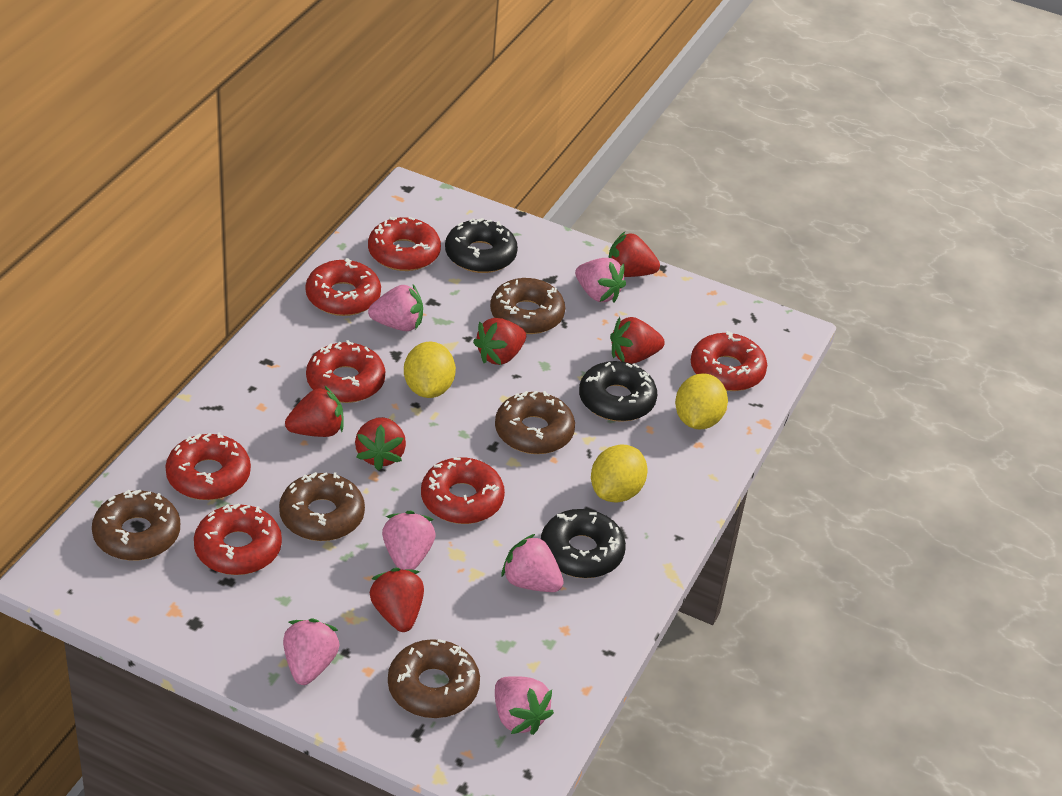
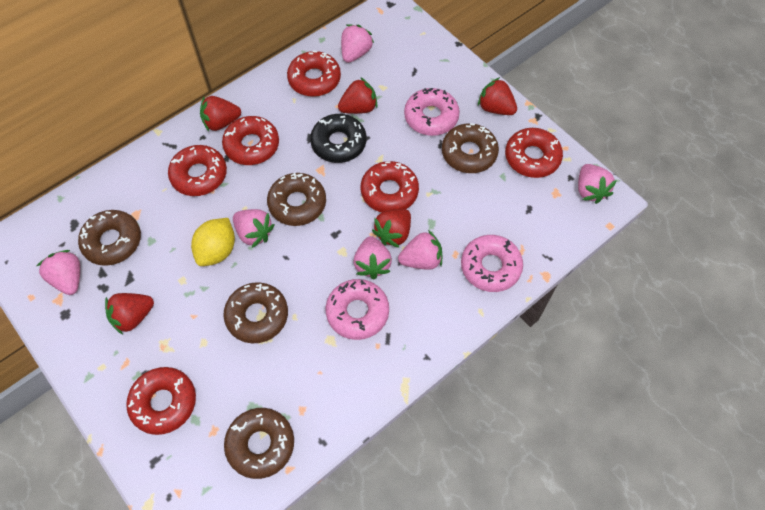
black donut: [445,218,518,273] [541,509,626,578] [579,361,657,422] = 3 -> [310,114,366,163] = 1
pink donut: none = 0 -> [326,279,389,340] [404,88,460,136] [461,235,523,292] = 3
red donut: [165,433,251,500] [194,503,282,575] [306,258,381,316] [306,340,385,403] [368,217,441,271] [421,457,505,524] [691,331,767,391] = 7 -> [126,367,196,435] [168,145,227,196] [222,116,279,165] [287,51,341,97] [361,161,419,212] [505,128,563,178] = 6
red strawberry: [285,386,344,437] [355,417,406,471] [369,568,424,632] [473,318,526,365] [608,232,660,277] [610,317,665,364] = 6 -> [105,293,154,335] [200,96,241,131] [338,77,377,114] [372,209,411,248] [478,77,517,115] = 5
yellow lemon: [404,342,456,398] [591,444,648,502] [675,373,728,430] = 3 -> [191,218,235,266] = 1

